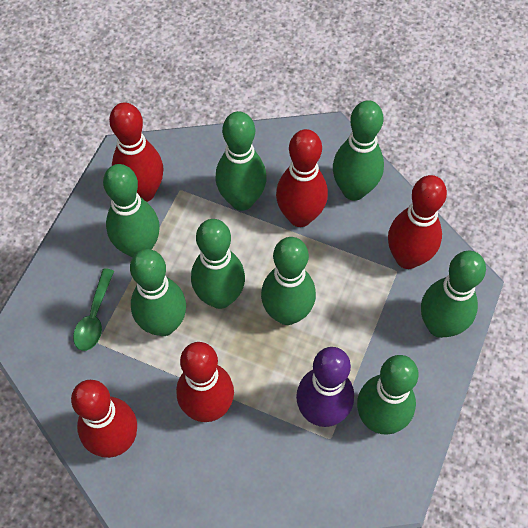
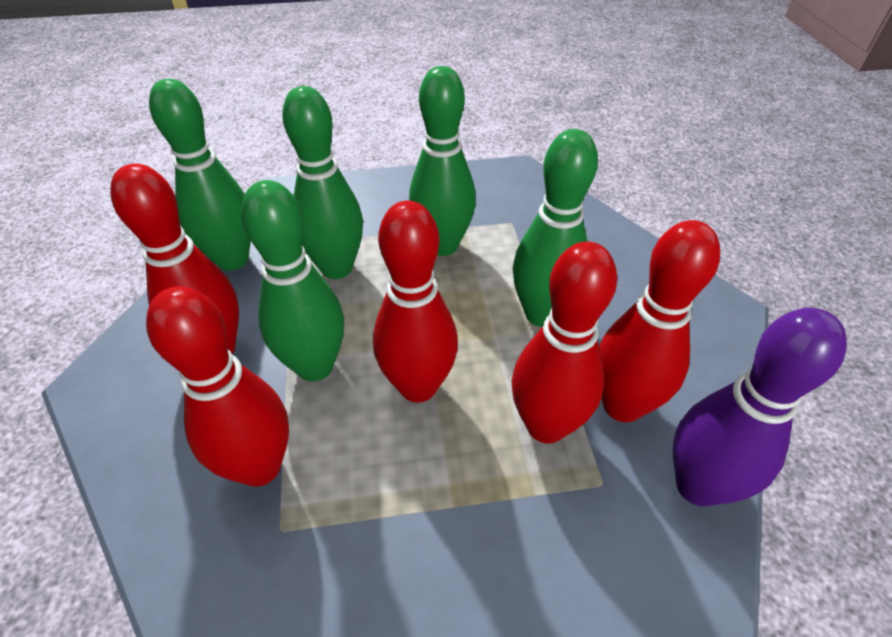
green bowling pin: [103,164,160,258] [130,249,186,336] [191,219,245,309] [215,111,267,211] [261,237,316,325] [333,100,384,201] [357,355,419,435] [421,251,486,338] = 8 -> [149,79,251,271] [241,180,344,381] [282,86,363,279] [409,66,476,256] [513,129,598,327] = 5
green spoon: [73,268,114,351] = 1 -> none = 0

